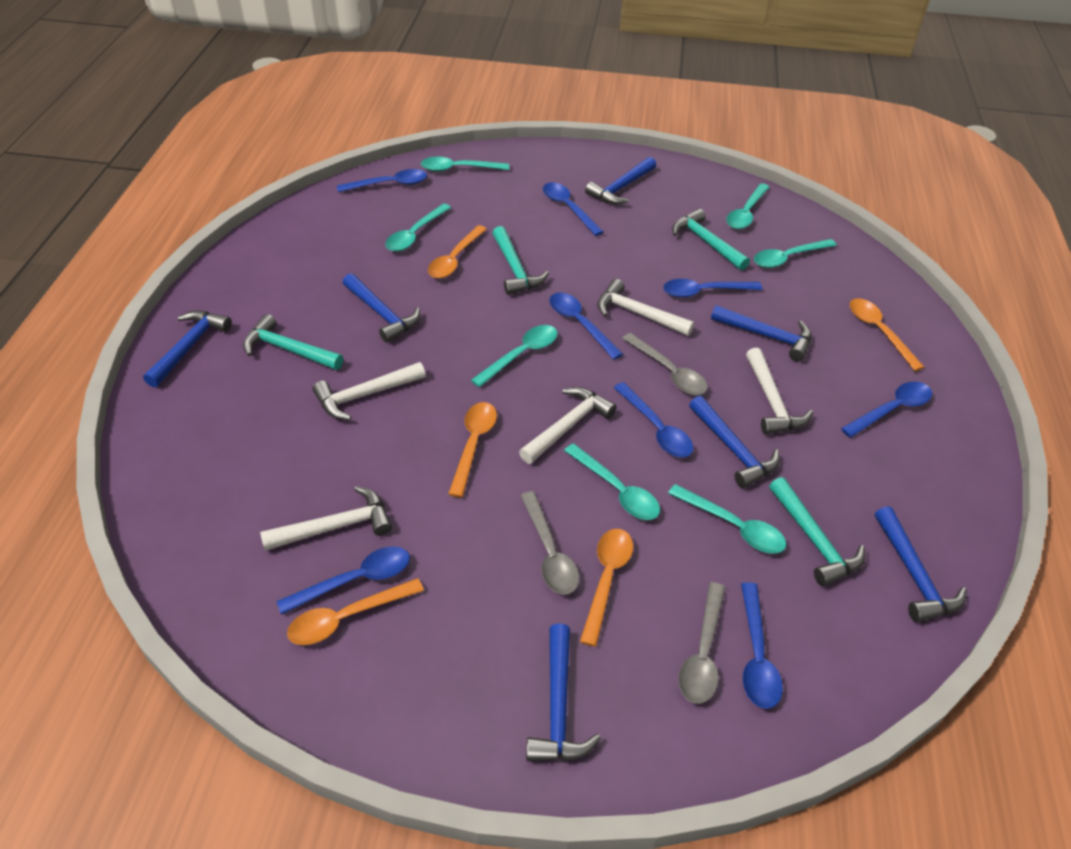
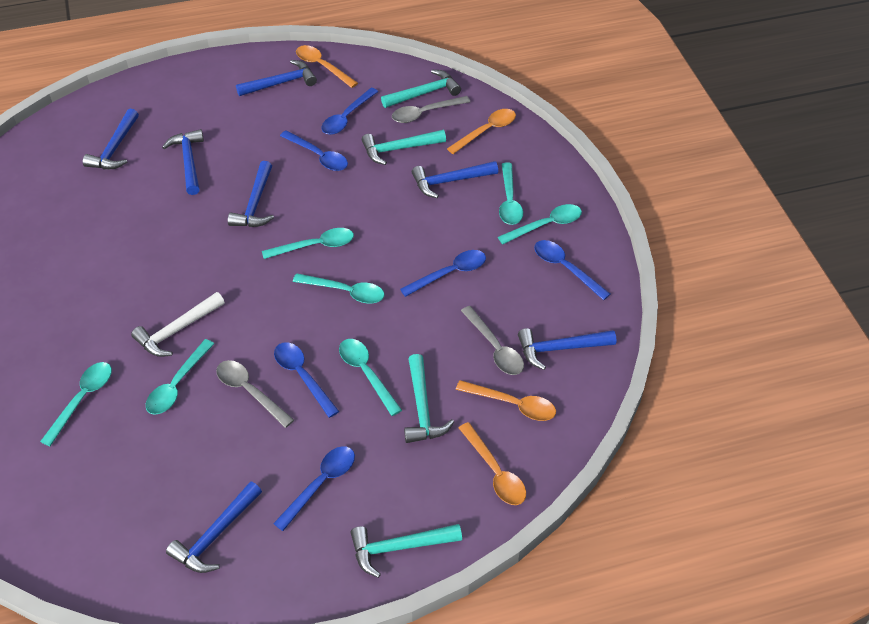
blue spoon: [277,546,410,615] [337,169,427,192] [543,182,604,236] [550,293,623,360] [613,382,693,457] [663,279,762,298] [741,582,783,709] [841,382,932,437] = 8 -> [273,446,355,531] [274,342,339,418] [280,130,348,171] [321,88,378,135] [400,250,486,297] [534,240,611,300] = 6
orange spoon: [287,578,424,645] [428,225,487,278] [448,402,497,498] [580,529,633,647] [850,298,925,371] = 5 -> [296,45,358,88] [447,109,516,154] [456,380,556,421] [459,422,526,505] = 4
white hammer: [260,486,392,551] [312,362,426,420] [519,387,617,464] [597,279,694,336] [746,348,813,435] = 5 -> [131,292,225,357] = 1

